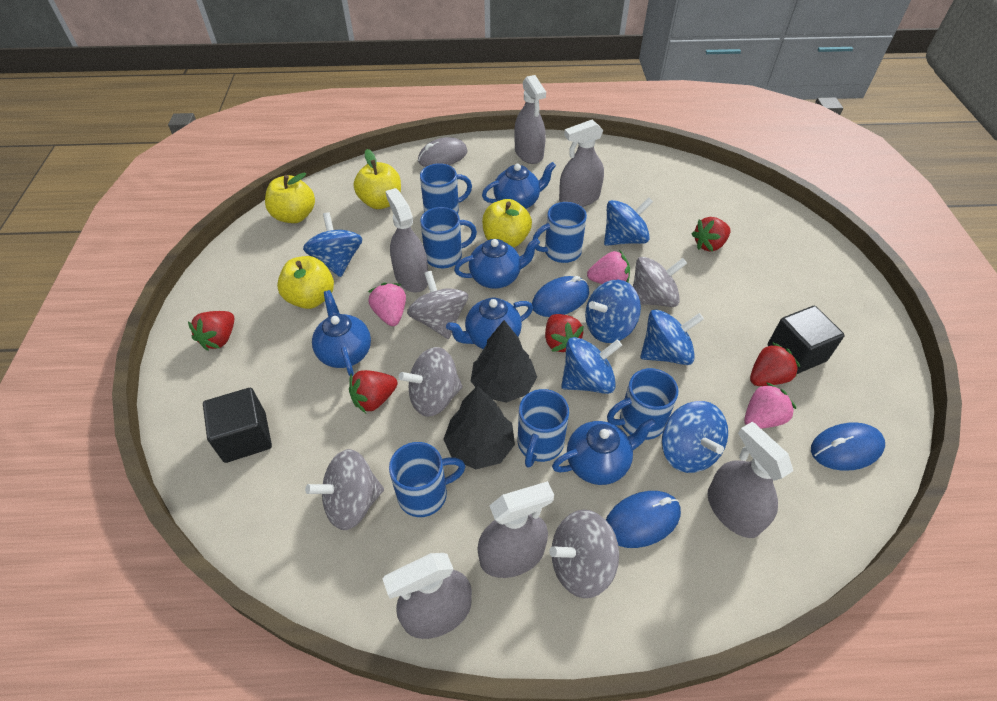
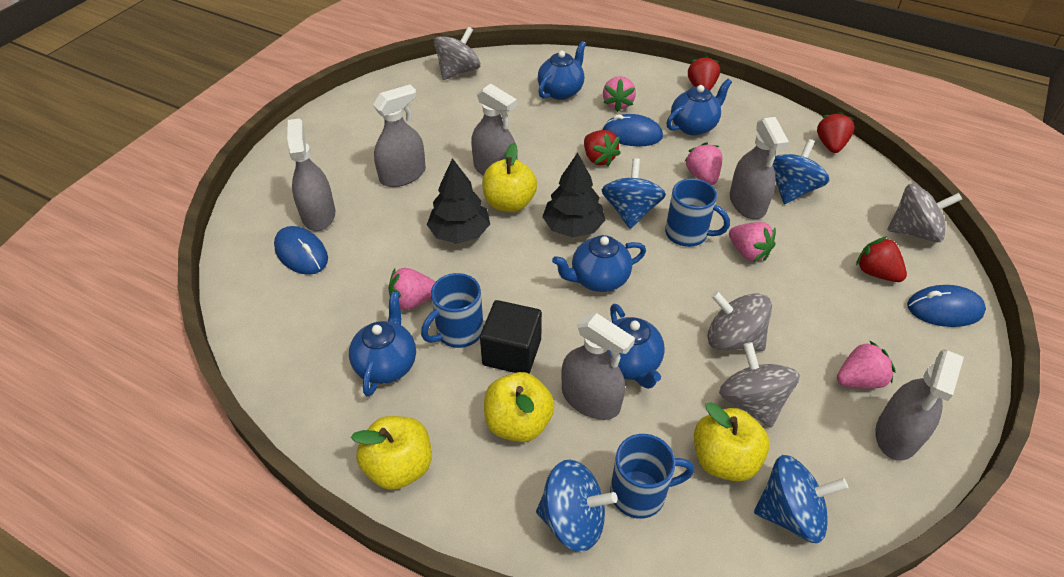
black cube: [203,388,272,463] [768,306,845,374] = 2 -> [480,300,542,374] = 1
blue mug: [389,442,466,517] [420,163,472,213] [420,207,477,268] [518,389,569,468] [533,202,587,263] [607,368,678,440] = 6 -> [421,273,484,348] [610,434,694,519] [665,178,730,247] = 3
blue spinning top: [303,212,363,277] [561,337,622,394] [585,280,641,343] [604,197,653,246] [640,309,704,365] [662,401,728,473] = 6 -> [536,459,618,552] [602,158,666,229] [754,455,848,543] [773,139,830,204] = 4
grey mouse: [418,137,468,167] = 1 -> none = 0
grey spinning top: [305,449,384,530] [399,347,463,417] [407,271,468,339] [549,510,619,598] [633,257,687,307] = 5 -> [434,27,480,80] [707,291,772,351] [719,342,800,428] [887,184,962,243] = 4
pink strawberry: [368,283,406,326] [587,250,630,284] [744,382,796,429] = 3 -> [389,268,435,310] [603,76,636,112] [684,142,722,185] [729,222,776,262] [837,340,896,389] = 5
red strawberry: [188,311,234,351] [349,370,398,413] [545,314,584,352] [692,217,731,252] [750,342,800,386] = 5 -> [584,130,620,166] [688,55,720,90] [817,112,855,153] [856,236,907,282] = 4

